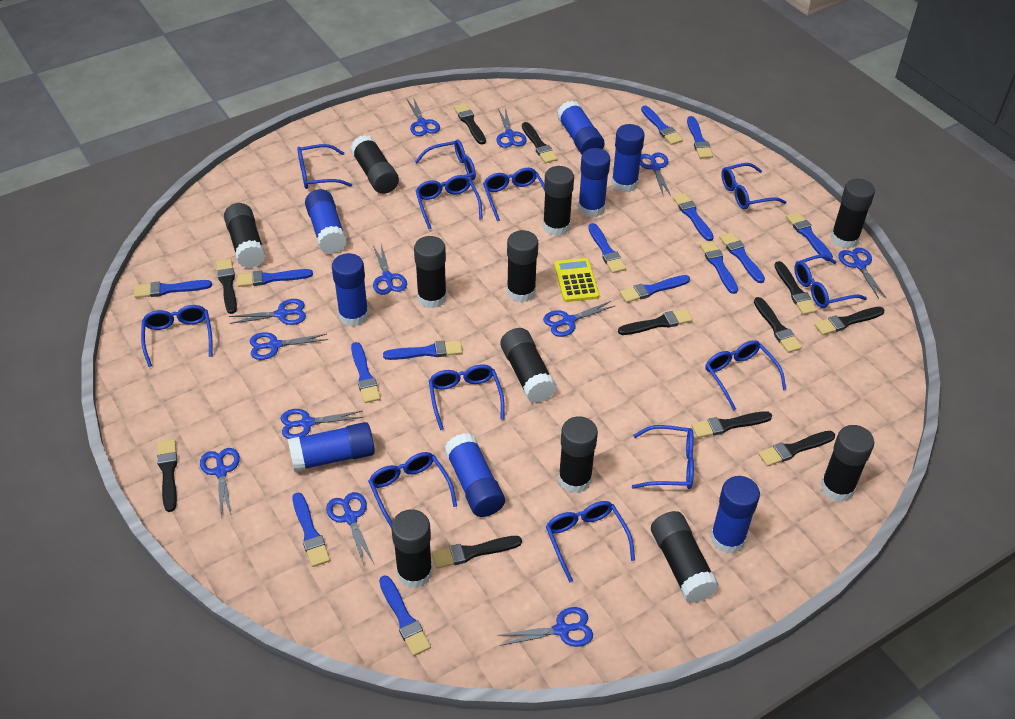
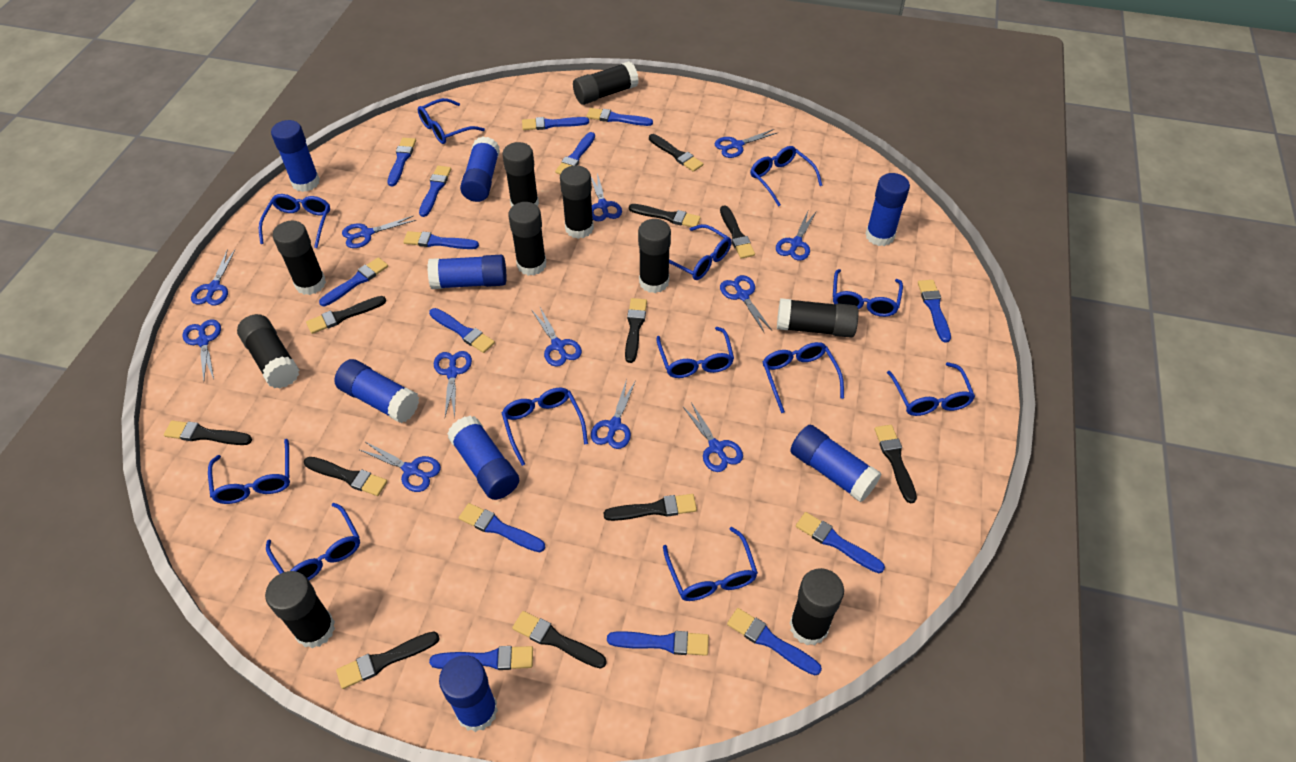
black glue stick: [224,203,266,268] [351,135,399,194] [391,510,433,588] [414,236,447,308] [501,328,556,403] [507,230,538,303] [543,166,574,236] [559,416,598,493] [651,511,719,603] [821,425,874,502] [831,179,875,249] = 11 -> [237,314,299,388] [265,571,335,648] [273,221,326,295] [502,142,539,207] [508,202,546,276] [560,165,594,239] [573,61,639,105] [638,219,671,293] [777,298,859,338] [790,568,844,645] = 10
yellow calculator: [554,258,600,302] = 1 -> none = 0

